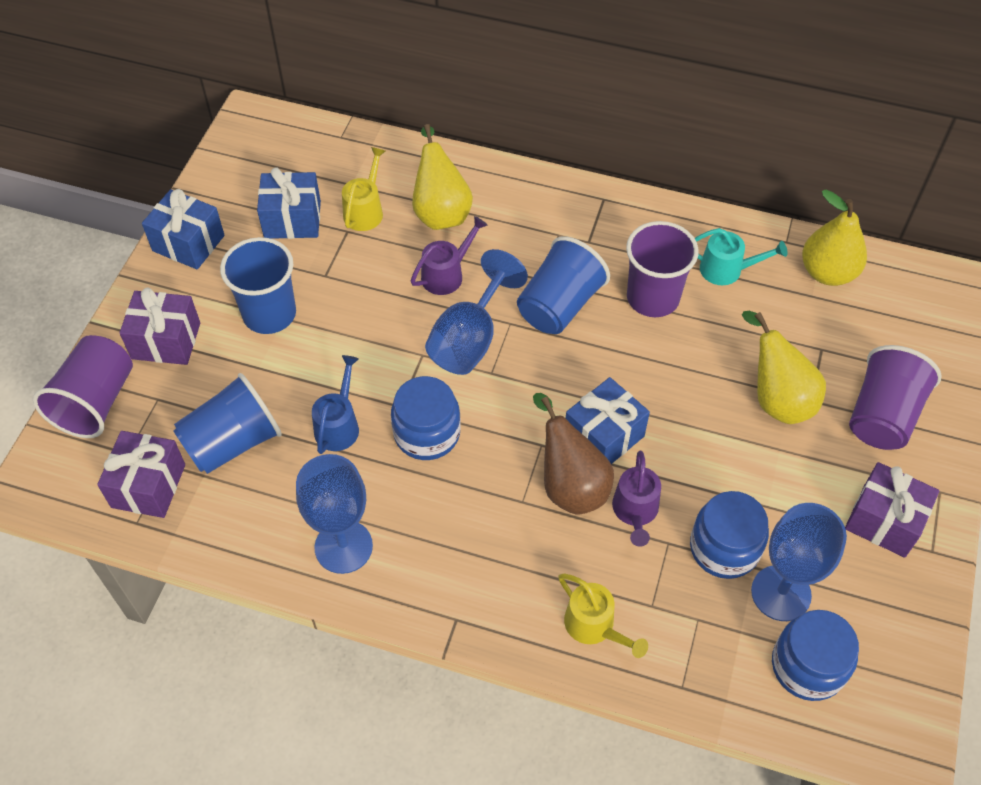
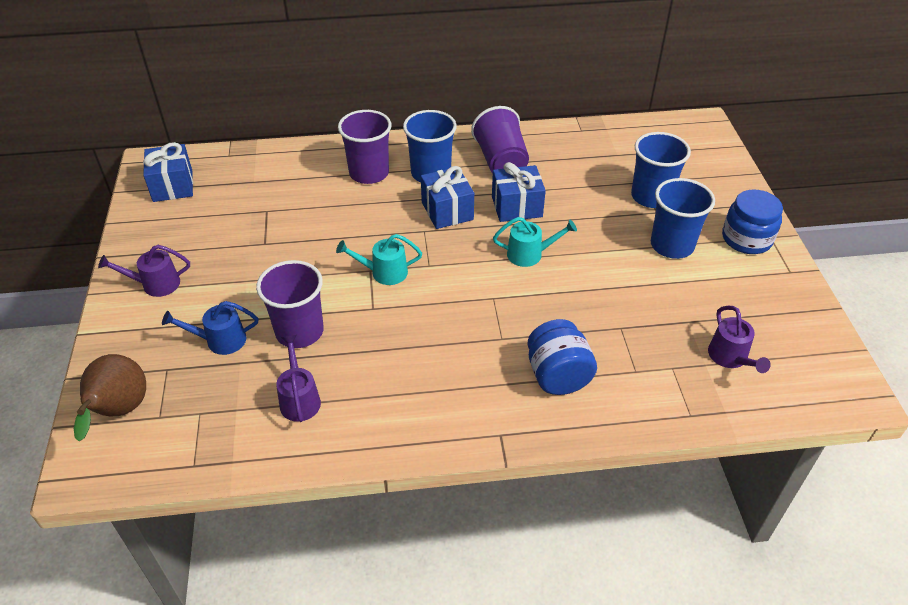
blue goblet: [296,454,373,574] [425,249,528,375] [751,503,847,621] = 3 -> none = 0
blue jar: [391,376,461,460] [690,491,769,579] [772,610,859,701] = 3 -> [527,319,597,395] [722,189,783,254] = 2
purple gift: [97,431,185,518] [119,288,200,365] [845,462,939,558] = 3 -> none = 0
purple watering can: [411,216,488,295] [612,451,661,547] = 2 -> [98,245,190,297] [276,335,321,422] [708,306,771,373] = 3
turquoise watering can: [695,228,788,285] = 1 -> [336,234,422,285] [493,217,577,267] = 2
yellow pear: [412,124,473,230] [742,311,826,424] [802,190,867,286] = 3 -> none = 0
yellow watering can: [342,147,385,231] [558,574,648,658] = 2 -> none = 0

